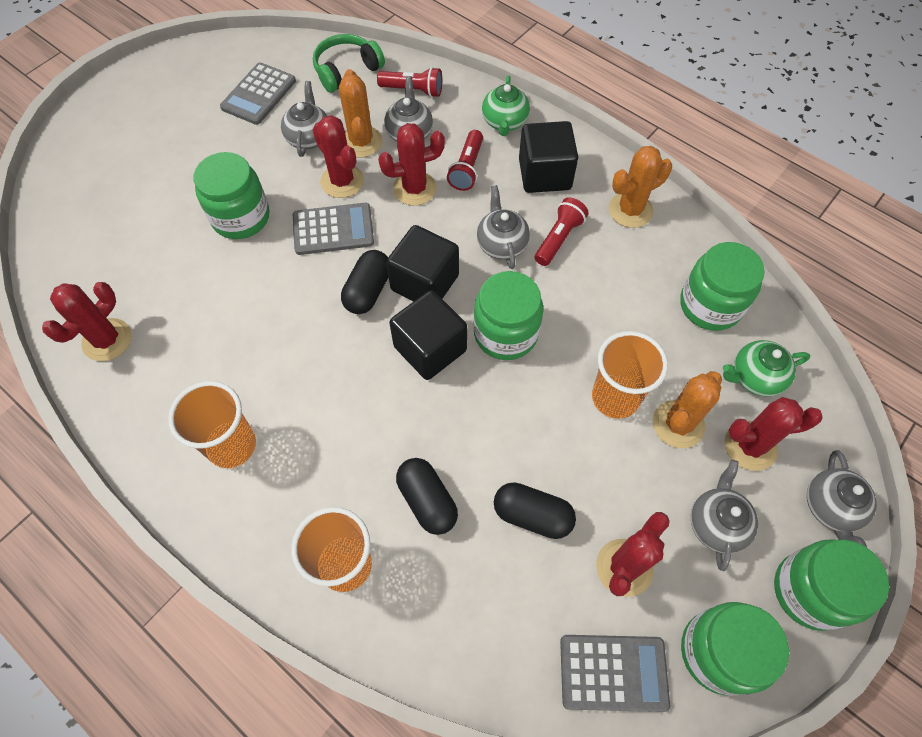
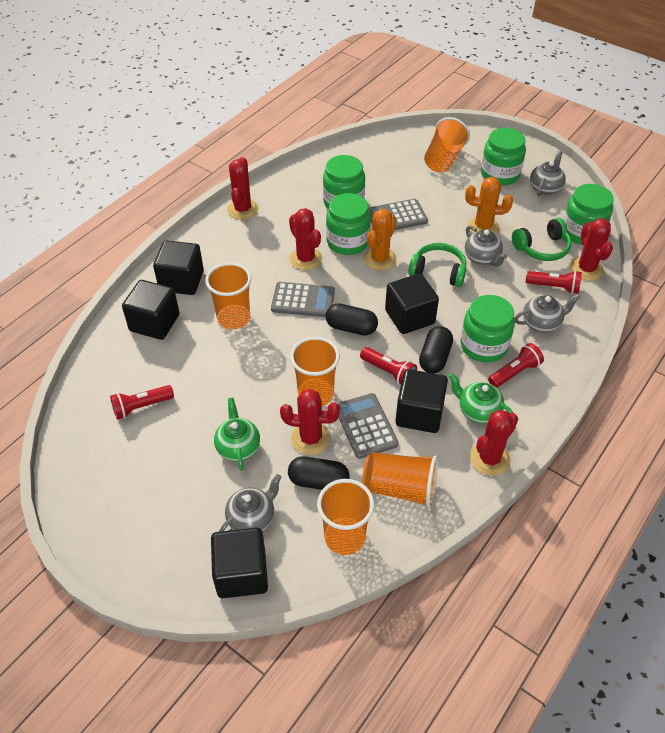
black cube: [386,225,459,302] [389,290,467,380] [519,121,578,193] = 3 -> [122,280,180,340] [153,240,204,295] [211,528,268,598] [385,273,439,334] [395,369,448,433] = 5
green headphones: [313,34,385,93] = 1 -> [408,243,466,287] [512,218,571,261] = 2
grey teapot: [281,81,327,157] [384,76,433,142] [477,185,530,269] [691,460,758,571] [807,450,877,548] = 5 -> [219,474,282,532] [465,225,507,267] [514,294,580,333] [530,151,566,196] = 4
orange cactus: [339,69,382,158] [608,146,672,228] [653,371,722,449] = 3 -> [363,209,397,271] [465,177,513,235] = 2
orange cup: [168,381,256,468] [291,507,372,592] [592,331,668,419] = 3 -> [205,263,251,329] [290,337,340,406] [317,479,374,555] [362,452,438,508] [424,117,470,172] = 5
red flashlight: [377,67,442,97] [447,130,483,191] [535,197,589,266] = 3 -> [110,385,174,420] [360,347,417,385] [488,343,544,388] [526,270,582,294] = 4

